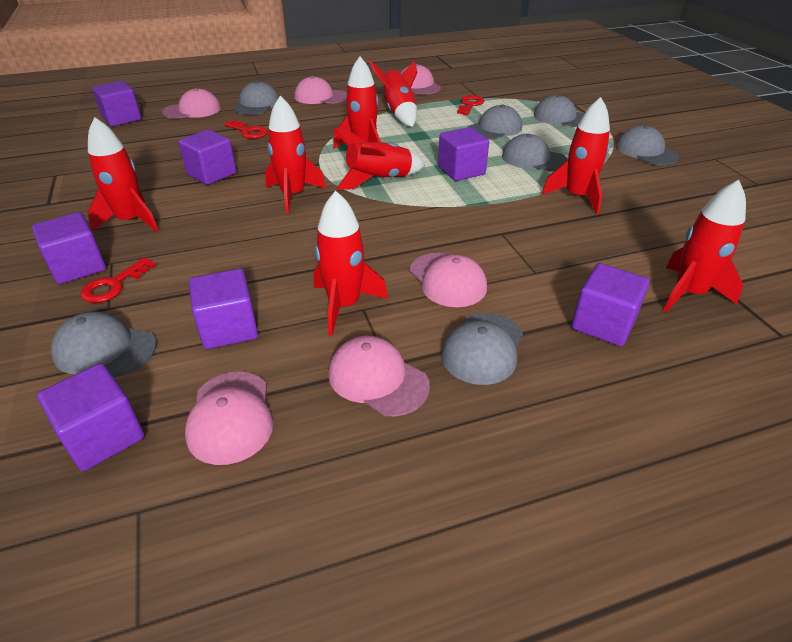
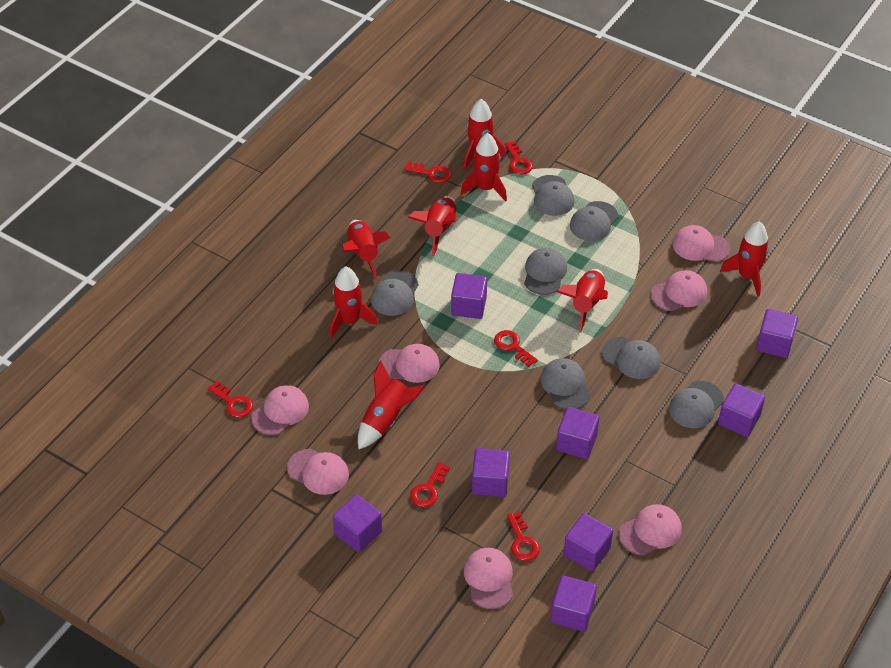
pink cap: [162,88,221,119] [185,372,273,465] [295,76,347,104] [328,336,430,416] [400,64,441,95] [410,253,487,307] = 6 -> [251,385,309,435] [287,449,349,495] [379,344,440,383] [464,548,513,609] [619,504,682,555] [651,270,707,311] [673,225,730,262] = 7
purple cube: [32,212,106,284] [37,363,144,471] [92,81,141,127] [178,130,237,185] [189,269,258,349] [438,127,489,181] [571,263,650,346] = 7 -> [333,494,382,552] [451,273,487,319] [472,448,510,497] [551,575,597,632] [556,407,599,459] [564,513,613,571] [718,383,765,437] [756,309,798,358] = 8
red key: [80,257,156,303] [224,120,268,139] [457,95,484,115] = 3 -> [208,381,253,417] [404,162,451,183] [410,462,450,507] [494,330,538,367] [505,141,533,175] [507,512,540,561] = 6

